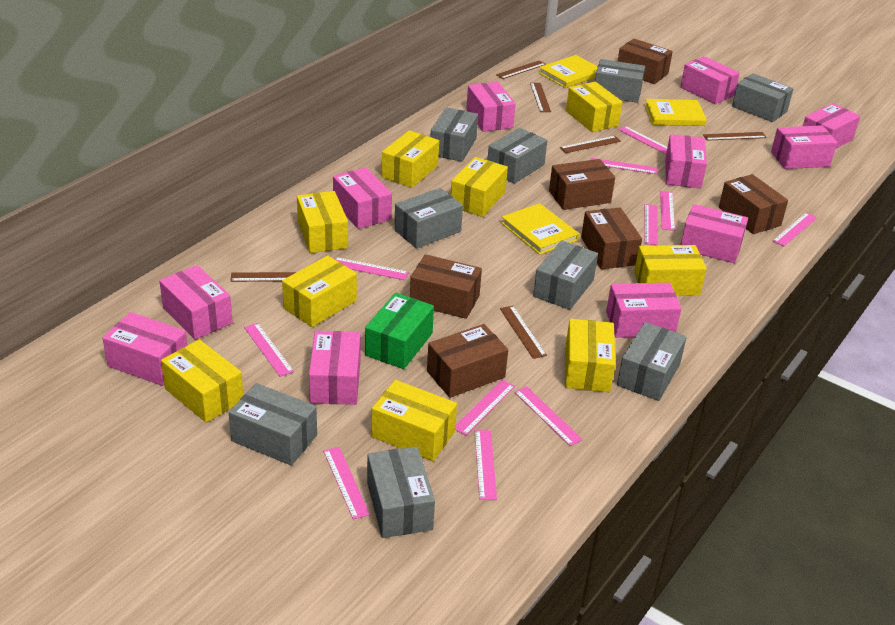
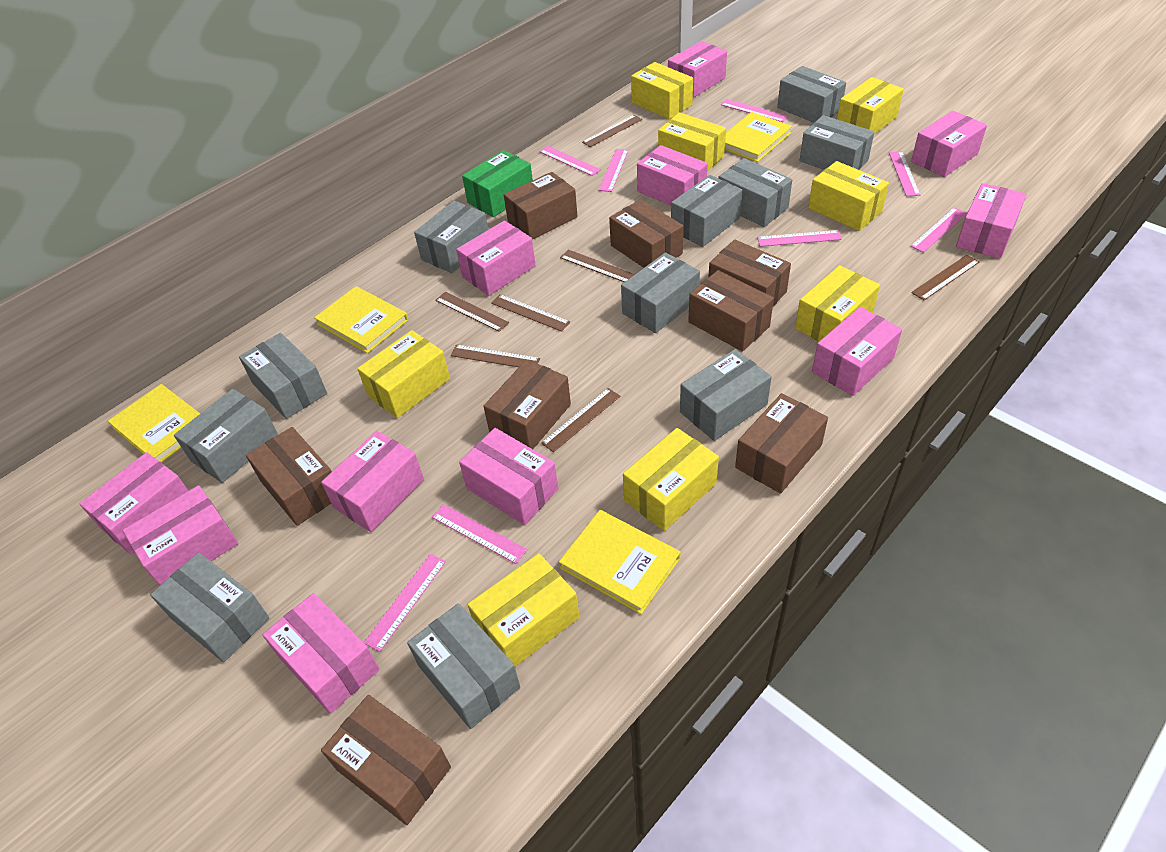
brown box: [410,254,482,319] [427,324,508,398] [549,159,615,210] [581,208,642,269] [618,39,673,84] [719,174,788,234] = 6 -> [246,427,332,526] [321,695,451,825] [483,359,571,449] [504,172,578,240] [609,199,683,268] [688,270,774,352] [708,240,791,306] [735,393,828,494] = 8
brown ruler: [230,272,296,282] [496,60,546,79] [500,306,547,359] [530,83,551,112] [560,136,621,153] [703,132,767,141] = 6 -> [435,292,509,332] [451,345,540,367] [491,294,570,332] [541,388,620,452] [560,249,635,282] [582,115,642,147] [911,255,979,300] = 7
grey box: [229,383,317,466] [367,446,435,538] [394,188,463,249] [431,108,478,162] [487,128,547,184] [533,241,598,310] [595,59,645,103] [617,322,687,401] [732,73,793,122] = 9 -> [150,552,269,662] [174,389,278,483] [239,333,327,419] [407,603,520,729] [414,201,488,273] [621,252,700,333] [671,175,743,247] [680,349,772,441] [719,158,792,227] [777,66,846,123] [800,115,874,170] = 11
pink ruler: [244,323,294,377] [323,447,370,519] [334,257,409,280] [455,380,515,435] [475,430,497,500] [514,386,583,446] [590,158,657,174] [618,126,667,154] [644,204,658,246] [660,191,675,231] [773,213,817,246] = 11 -> [364,554,446,652] [432,504,527,564] [539,146,601,176] [599,149,628,192] [721,99,788,122] [757,230,842,247] [889,151,920,196] [910,208,967,253] = 8
yellow book: [501,203,579,255] [539,55,598,88] [645,99,707,126] = 3 -> [108,384,200,462] [314,286,409,353] [559,510,680,614] [725,112,792,162] = 4
yellow box: [161,339,243,423] [282,255,357,327] [297,191,348,253] [372,380,457,461] [382,130,439,188] [451,157,508,217] [565,319,616,392] [566,82,623,132] [634,245,707,296] = 9 -> [357,330,450,418] [467,553,580,667] [623,428,719,531] [631,62,693,119] [658,112,726,171] [795,265,880,341] [808,161,889,231] [837,77,904,134] = 8

